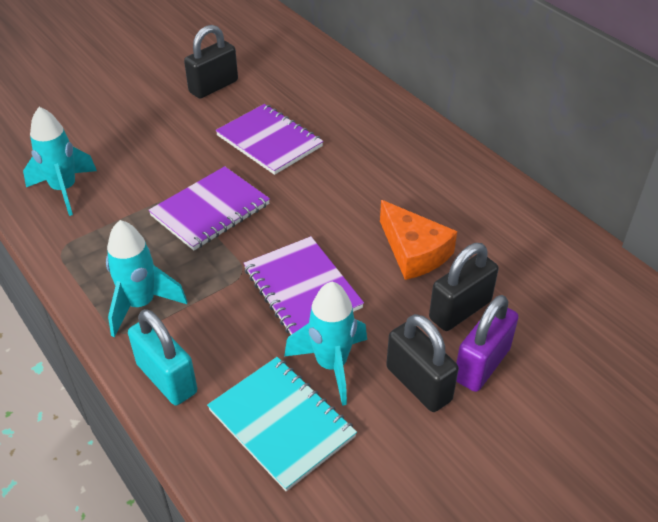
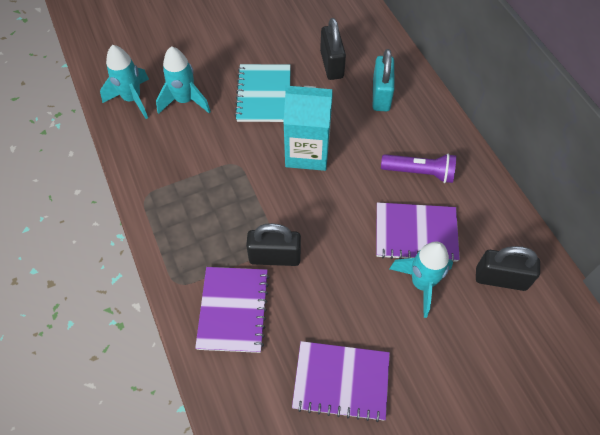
orange cheese: [380,200,457,280] = 1 -> none = 0
purple flashlight: none = 0 -> [381,154,456,183] = 1
purple padlock: [456,295,519,392] = 1 -> none = 0
turquoise carton: none = 0 -> [283,86,333,171] = 1

